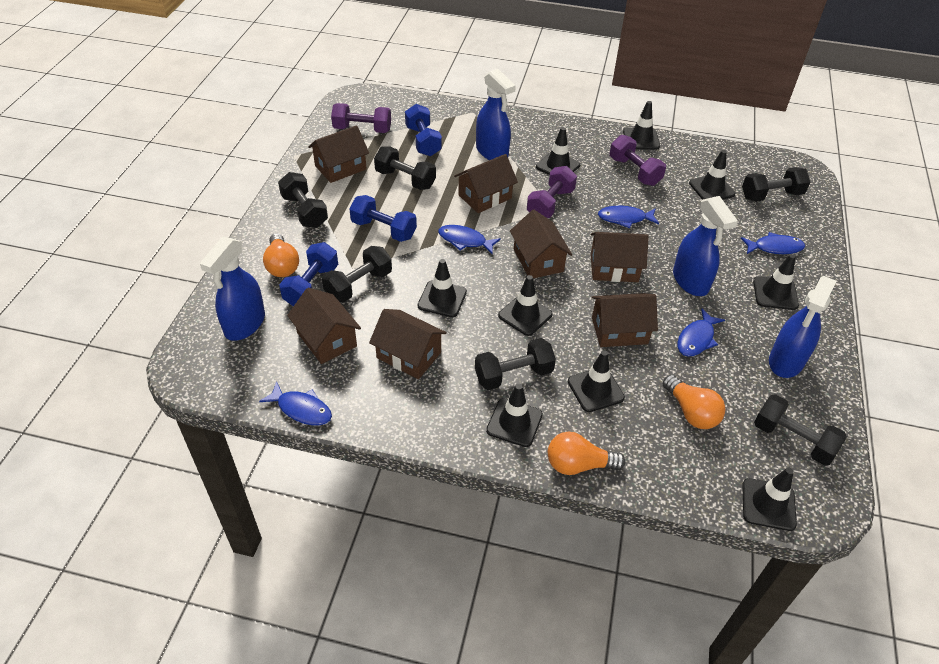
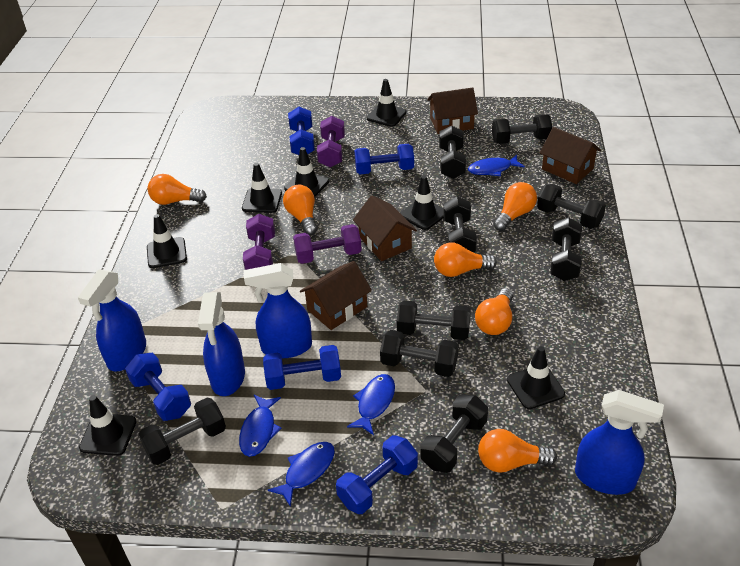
black dumbbell: [278,172,328,228] [322,246,392,303] [374,146,436,190] [475,338,556,390] [742,167,810,202] [754,394,847,466] = 6 -> [138,398,226,465] [380,330,458,377] [397,300,471,340] [421,394,488,473] [439,125,466,179] [443,197,477,253] [492,114,552,144] [537,184,606,229] [550,217,582,281] = 9
black traffic cone: [418,259,467,317] [486,384,543,447] [498,275,553,336] [536,127,580,175] [568,350,625,412] [623,101,660,150] [689,150,735,200] [742,468,797,531] [753,254,799,310] = 9 -> [79,395,136,456] [147,214,187,268] [242,163,282,213] [284,147,329,198] [367,79,407,127] [400,175,444,230] [507,346,565,409] = 7
blue dumbbell: [279,242,338,306] [350,195,417,242] [405,104,442,156] = 3 -> [125,353,191,421] [263,345,341,390] [288,107,315,155] [336,435,418,514] [354,144,414,174] = 5
blue fish: [259,381,332,425] [438,225,501,254] [598,206,659,228] [677,309,725,357] [741,232,805,254] = 5 -> [239,395,282,457] [268,442,335,507] [347,374,395,435] [468,155,525,176] = 4
brown house: [287,288,361,364] [308,125,369,183] [369,309,447,379] [454,154,518,213] [510,210,572,278] [591,232,649,282] [591,293,658,347] = 7 -> [300,261,372,330] [353,195,417,261] [427,87,478,134] [540,127,601,184] = 4
orange light bulb: [263,233,299,277] [548,432,625,475] [663,375,725,429] = 3 -> [148,174,207,205] [283,185,317,235] [434,242,497,277] [475,288,513,335] [478,429,557,473] [493,182,537,231] = 6

